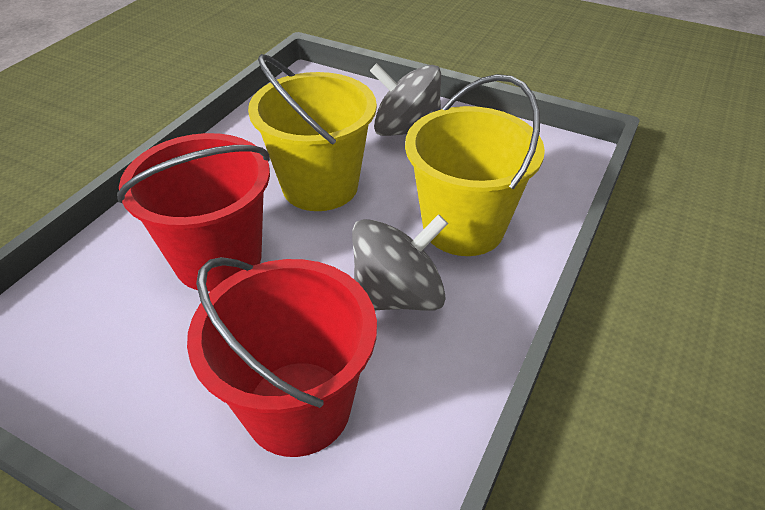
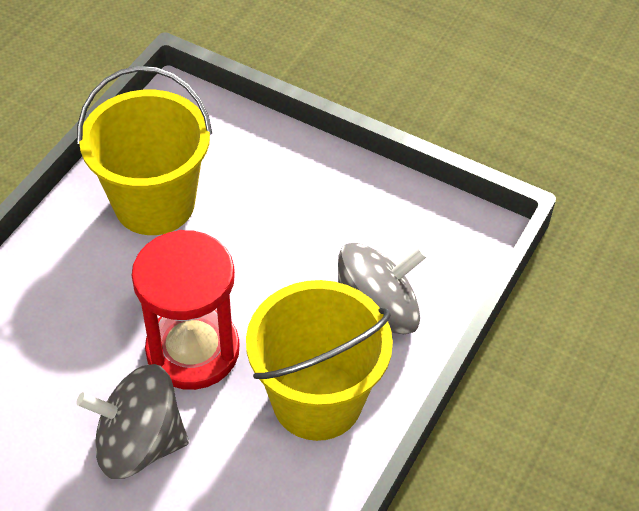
red bucket: [117,133,270,292] [187,257,377,457] = 2 -> none = 0
red hourglass: none = 0 -> [131,230,239,390] = 1

